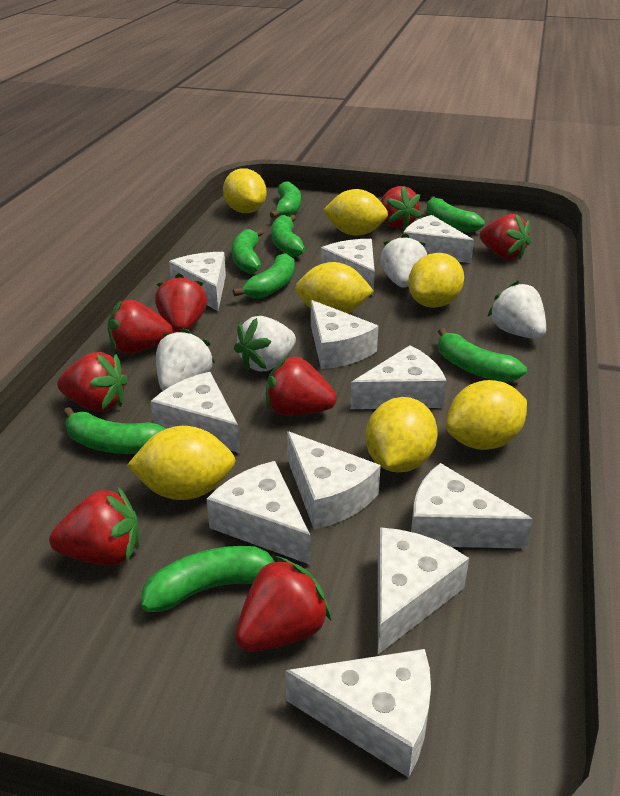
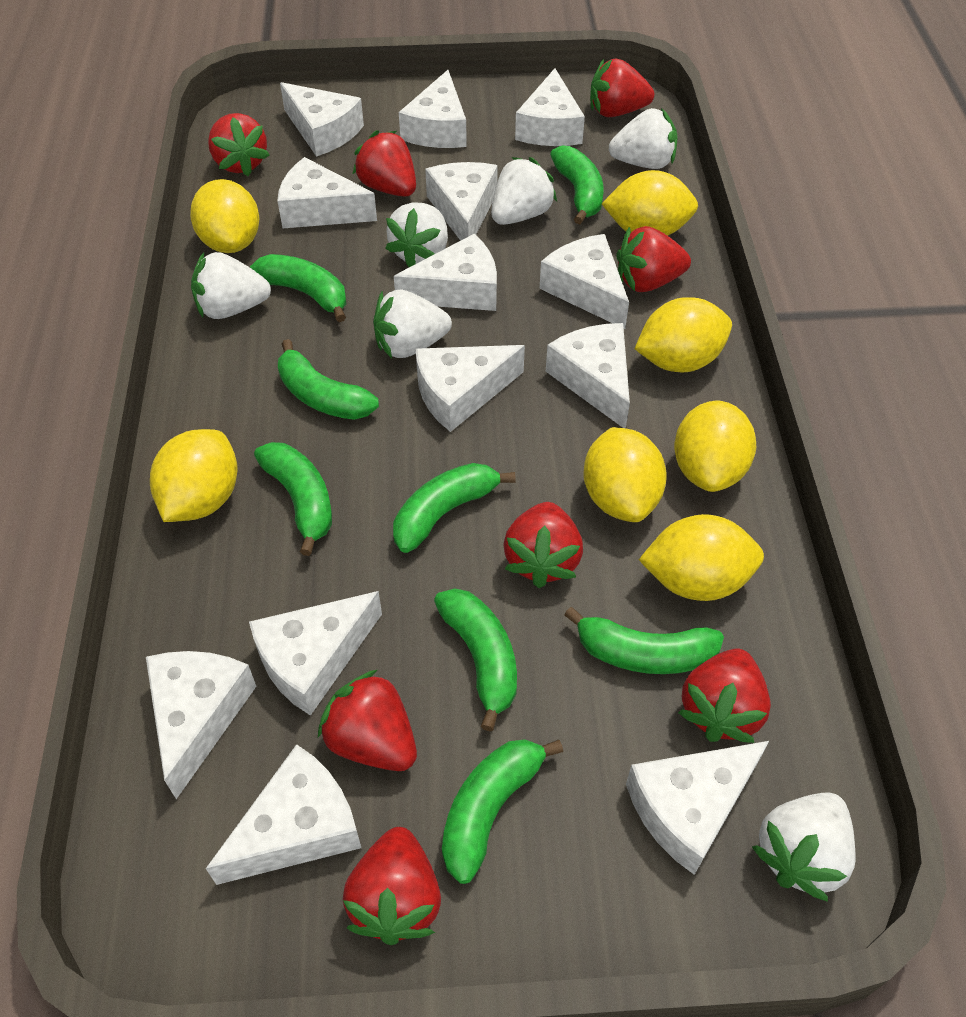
white cheese: [150,372,240,453] [169,252,226,311] [207,461,310,565] [286,649,431,778] [287,431,381,529] [311,300,378,369] [321,239,375,295] [350,345,446,409] [378,527,469,654] [403,215,474,263] [411,463,533,549] = 11 -> [146,651,256,799] [206,744,361,885] [249,591,382,716] [277,157,377,228] [280,82,364,157] [394,234,497,311] [399,70,467,148] [415,345,525,432] [425,162,498,241] [515,68,585,146] [539,234,629,329] [546,323,630,428] [626,741,769,875] = 13
white strawberry: [156,328,215,391] [234,316,296,372] [380,233,427,288] [487,281,546,339] = 4 -> [191,252,271,319] [373,290,452,358] [385,202,448,267] [491,157,557,225] [609,108,678,169] [752,793,856,902] = 6

